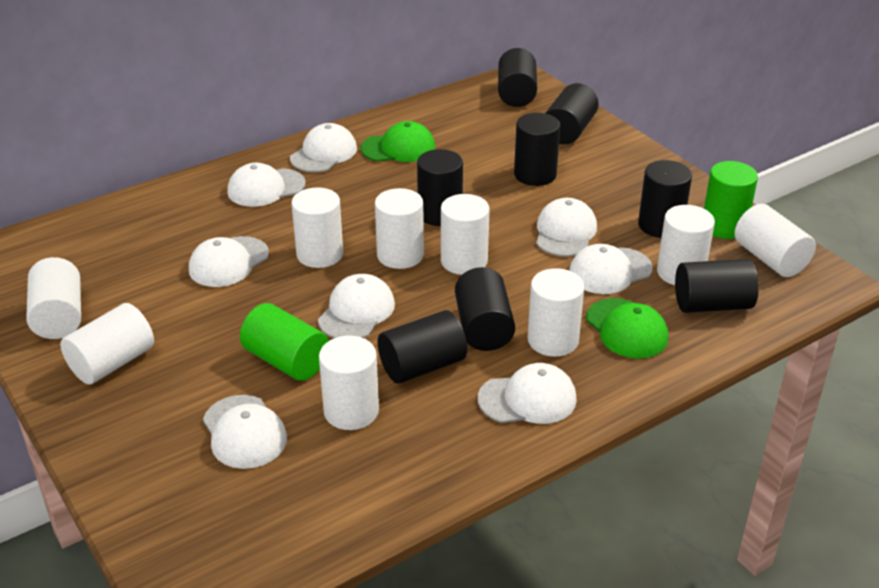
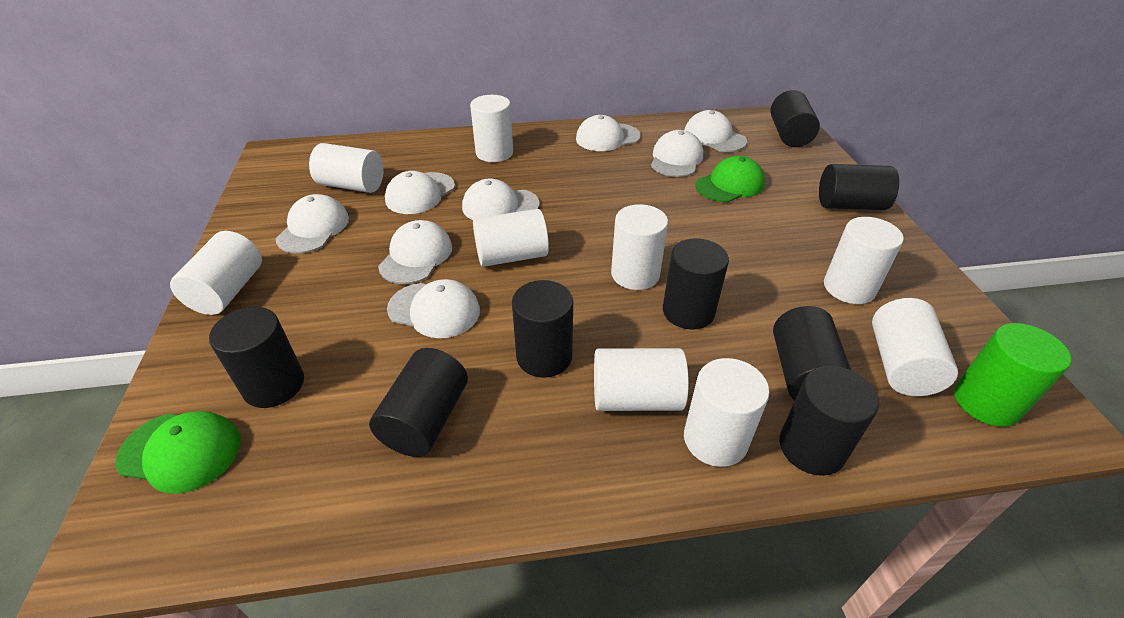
green cylinder: [240,303,329,381] [704,161,758,239] = 2 -> [954,323,1071,427] = 1

